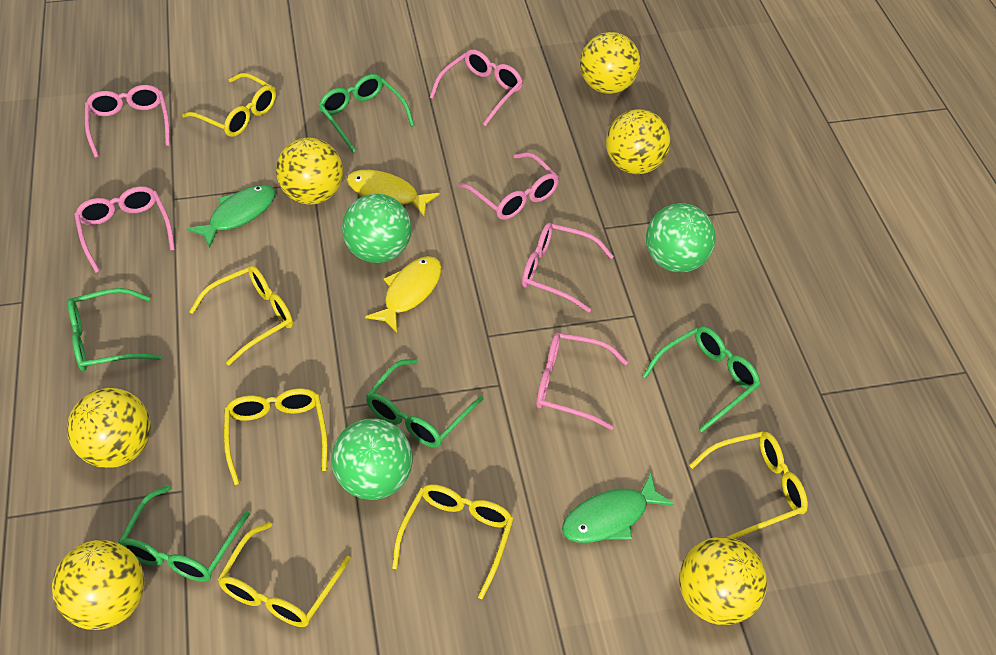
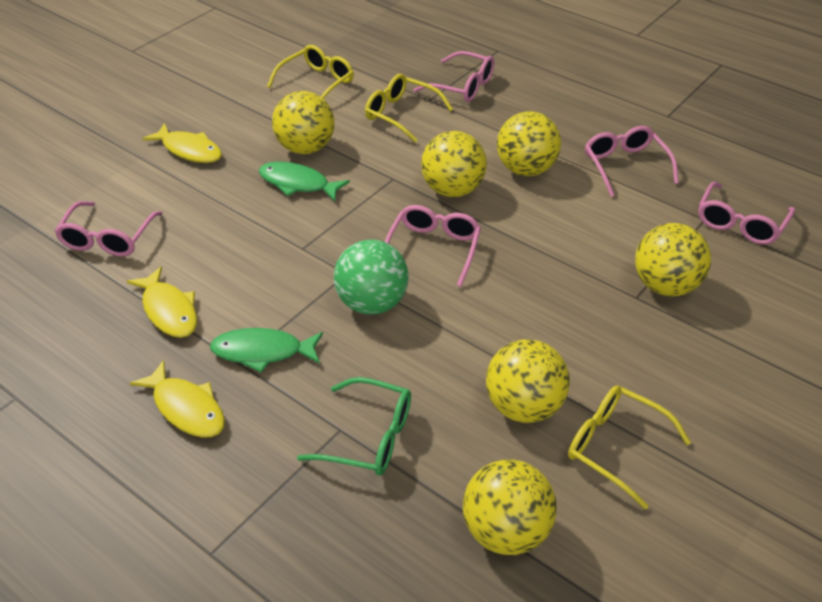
green ball: [331,418,413,500] [342,194,411,263] [646,203,716,273] = 3 -> [334,240,409,315] = 1
green glasses: [68,288,161,371] [118,486,250,582] [318,74,414,152] [366,359,484,447] [643,326,761,432] = 5 -> [297,377,411,476] = 1
pink glasses: [74,186,175,273] [85,85,170,158] [430,49,523,126] [458,152,559,220] [522,223,614,312] [536,333,628,430] = 6 -> [54,201,163,257] [385,205,481,287] [413,51,494,102] [585,126,679,197] [698,181,795,245] = 5
yellow fish: [347,170,440,217] [365,256,442,333] = 2 -> [127,266,197,338] [130,360,225,438] [142,123,222,163] = 3
yellow glasses: [182,73,276,137] [189,266,293,366] [218,522,351,627] [224,388,328,485] [392,484,514,599] [689,431,808,539] = 6 -> [267,45,354,99] [365,74,453,143] [568,385,691,509] = 3

